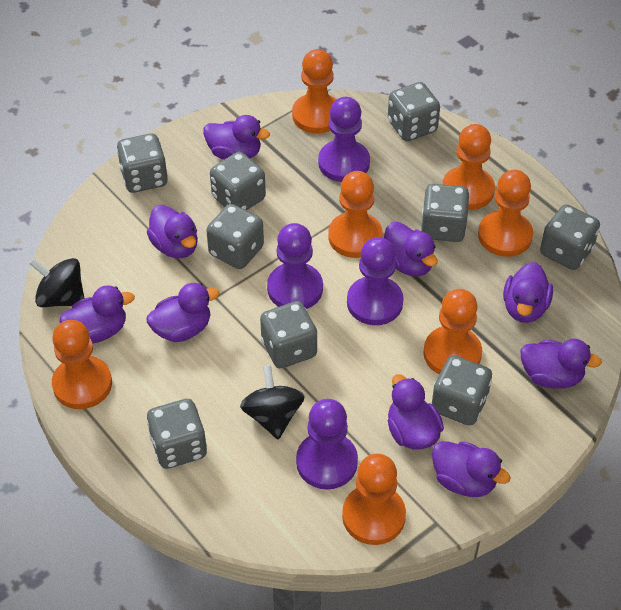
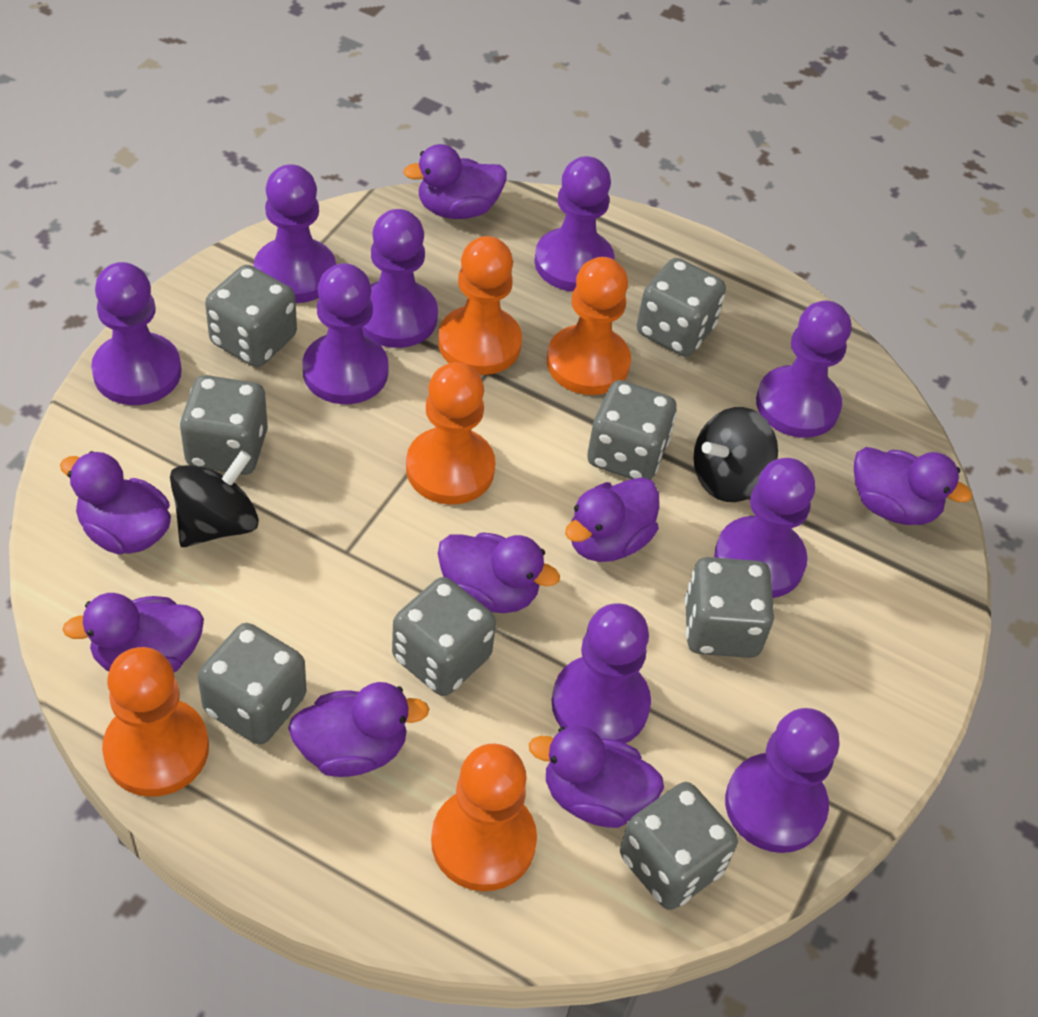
grey dice: [117,133,168,193] [147,399,207,469] [206,204,264,269] [210,152,266,210] [260,301,317,368] [388,82,440,141] [421,184,470,242] [432,355,492,426] [540,204,600,270] = 9 -> [180,375,268,475] [198,623,307,745] [205,265,297,367] [392,577,496,696] [587,380,677,480] [620,782,738,910] [637,258,726,357] [685,557,774,658] = 8
orange pawn: [52,320,112,409] [292,49,337,134] [328,171,383,258] [342,453,406,545] [424,289,482,374] [442,124,495,210] [478,170,533,257] = 7 -> [102,647,209,797] [406,362,496,504] [431,744,537,891] [438,236,522,375] [547,257,631,395] = 5
purple duck: [59,285,135,343] [146,283,219,342] [147,205,198,258] [203,115,270,160] [384,222,438,276] [388,374,444,450] [432,441,511,497] [503,262,553,323] [520,339,602,389] = 9 -> [60,451,171,555] [62,593,204,672] [288,682,429,777] [403,144,507,219] [438,533,560,613] [529,726,664,828] [565,477,659,562] [854,447,972,525] = 8
purple pawn: [267,223,323,309] [296,399,358,490] [318,97,370,182] [347,237,403,325] = 4 -> [91,262,182,405] [254,164,336,303] [302,263,389,404] [362,209,438,348] [534,156,615,292] [552,603,651,743] [714,458,815,598] [725,708,839,853] [756,301,851,438] = 9

